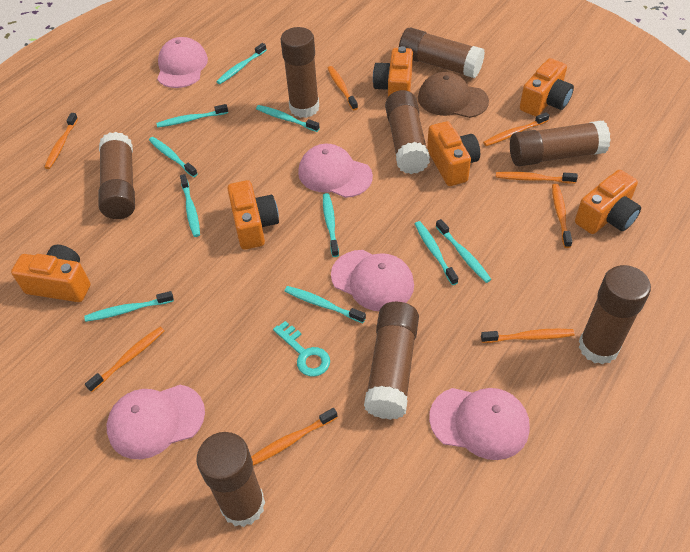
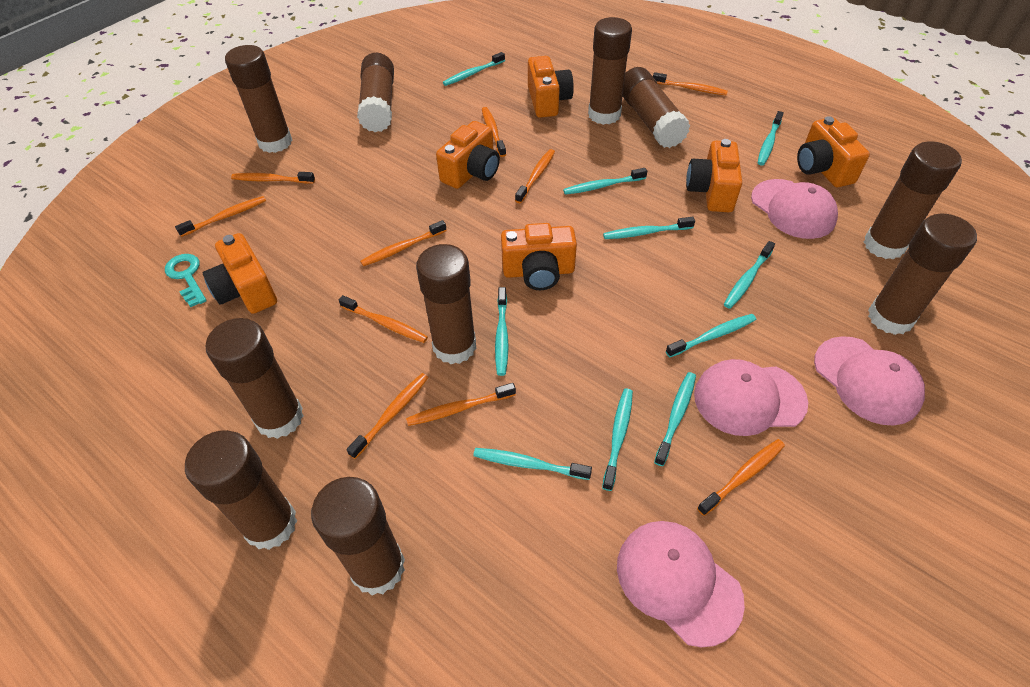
brown cap: [418,72,489,118] = 1 -> none = 0
brown glue stick: [99,132,135,219] [197,432,265,527] [280,27,319,118] [364,302,419,420] [385,90,430,174] [399,27,485,78] [510,120,611,166] [579,265,651,365] = 8 -> [185,430,297,550] [206,318,304,439] [225,45,293,153] [311,477,405,595] [357,53,394,133] [416,244,476,364] [588,17,632,125] [623,67,690,148] [864,141,962,260] [868,214,977,335] = 10
orange toothbrush: [44,113,78,169] [85,327,164,392] [251,408,338,465] [328,66,358,110] [481,329,575,343] [483,112,549,146] [496,172,578,183] [552,184,572,248] = 8 -> [175,196,266,237] [231,172,315,184] [339,295,428,343] [346,373,428,459] [360,220,447,267] [406,383,516,426] [482,107,506,157] [515,149,555,203] [653,72,728,95] [697,439,785,516] = 10
pink cap: [107,385,205,459] [157,37,208,88] [298,144,373,198] [331,250,414,311] [429,388,530,460] = 5 -> [617,521,745,647] [694,359,808,436] [751,179,838,239] [814,336,925,425] = 4

